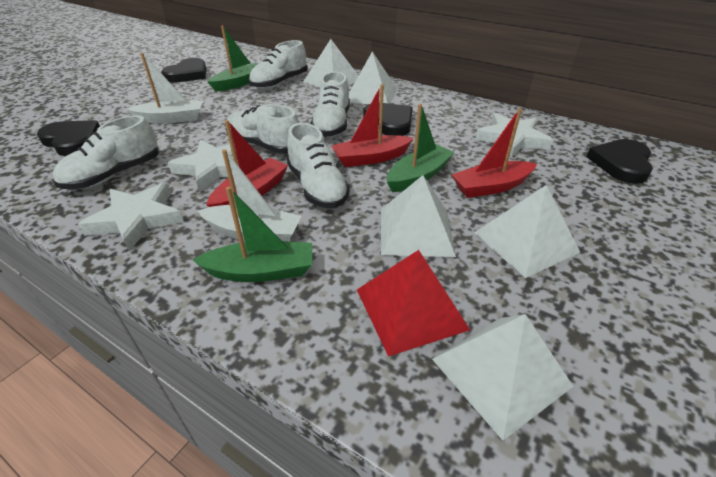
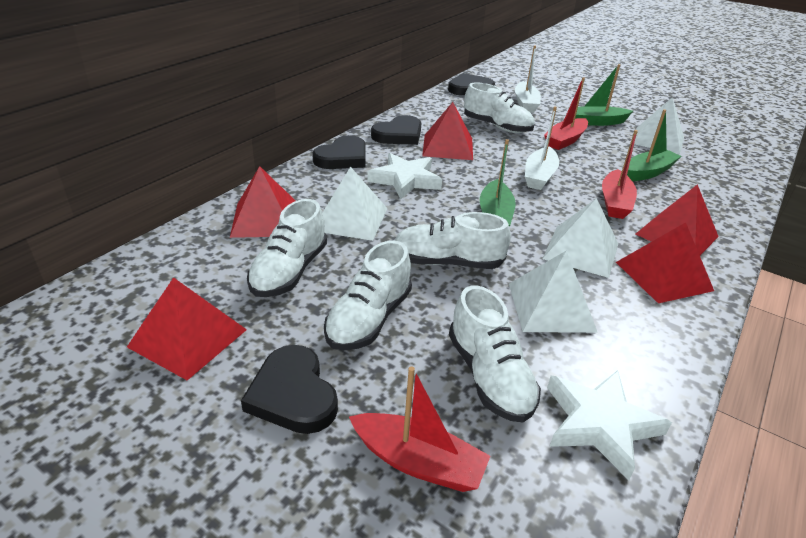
red pyramid: [357,250,470,357] = 1 -> [127,277,247,381] [230,166,296,238] [422,102,473,160] [616,222,714,303] [635,184,719,255] = 5
white pyramid: [303,39,359,87] [349,51,397,104] [381,175,456,257] [432,314,574,441] [474,185,580,278] = 5 -> [322,166,387,241] [509,250,598,333] [543,198,618,278] [634,98,684,155] = 4
white star: [78,183,184,251] [168,140,238,192] [475,113,553,158] = 3 -> [367,153,442,199] [547,370,672,480] = 2

